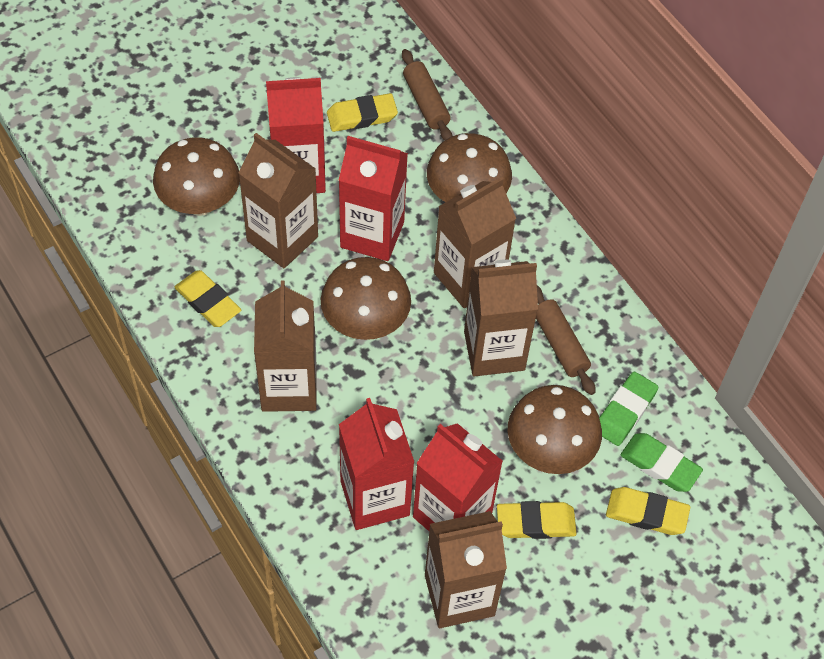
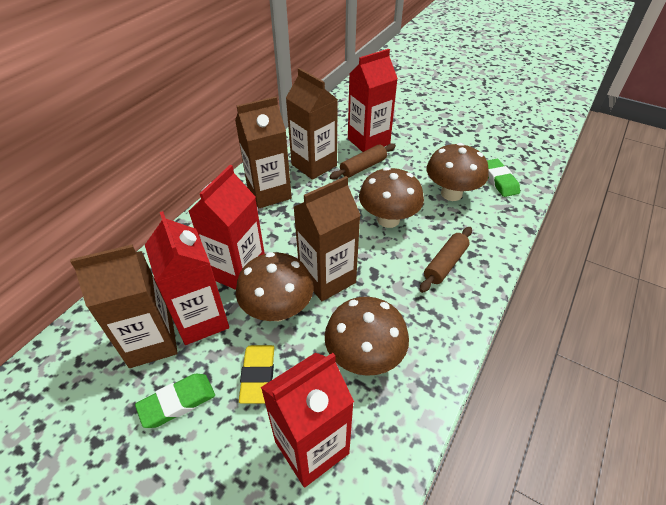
brown carton: [238,133,318,268] [254,281,317,412] [425,511,507,628] [434,177,516,308] [464,259,538,376] = 5 -> [70,245,178,368] [235,97,292,208] [286,68,338,180] [294,176,361,301] = 4
yellow eraser: [174,270,241,327] [327,93,398,132] [497,501,577,539] [606,487,690,535] = 4 -> [239,345,274,404] = 1

